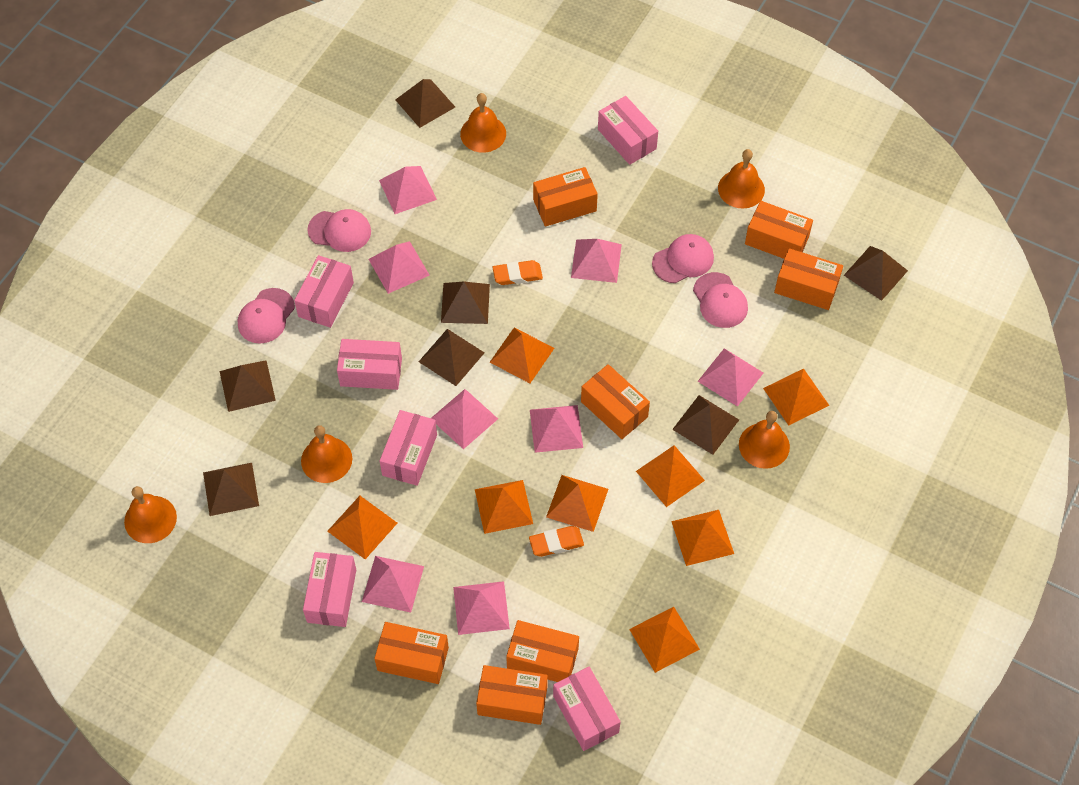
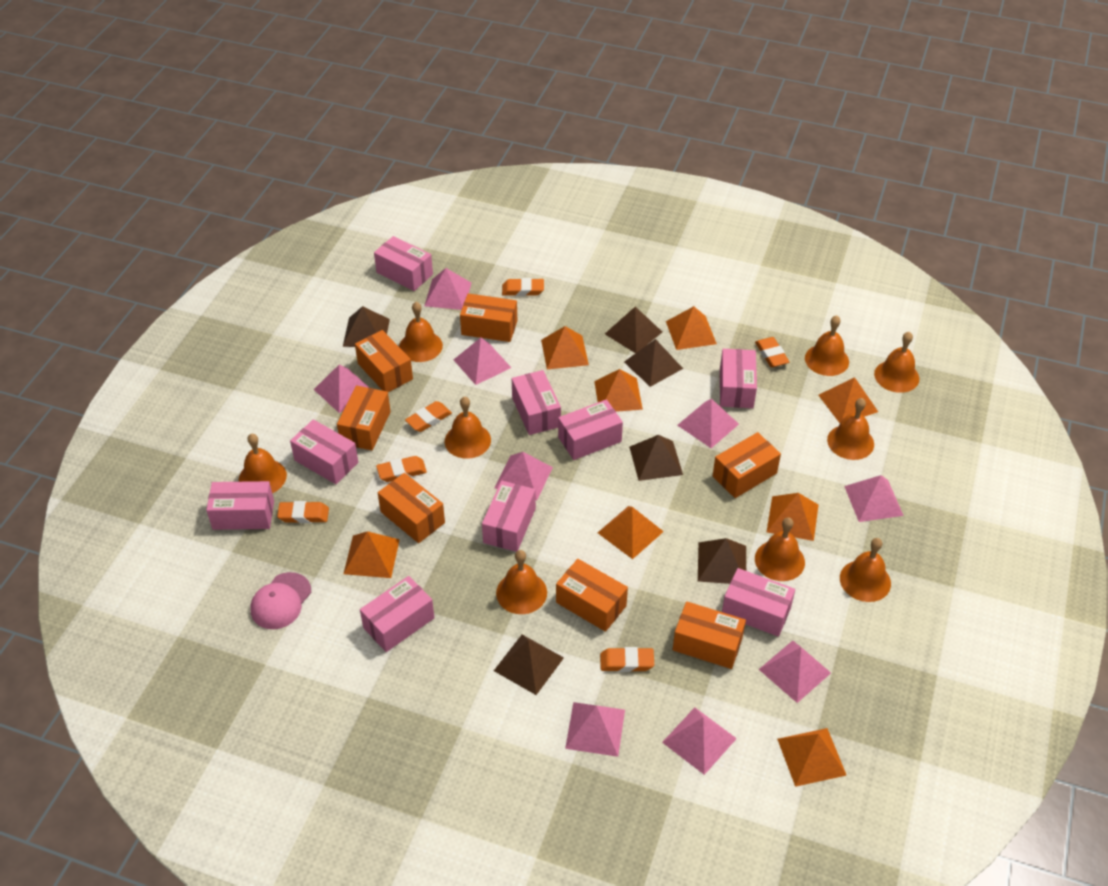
brown pyramid: [203,463,259,516] [220,360,276,412] [395,79,455,128] [419,329,485,386] [441,282,490,324] [672,395,739,455] [844,246,908,301] = 7 -> [343,306,390,347] [494,635,564,695] [605,307,662,353] [624,339,683,387] [629,435,683,481] [698,538,746,584] = 6
orange bell: [124,486,177,543] [301,425,352,483] [460,93,506,153] [718,149,765,209] [739,411,790,469] = 5 -> [239,434,287,493] [399,302,443,362] [445,396,491,458] [496,550,547,614] [755,517,805,581] [805,315,849,376] [827,398,874,460] [840,538,891,602] [874,332,919,393] = 9
orange eraser: [493,260,543,285] [529,526,584,557] = 2 -> [277,501,329,523] [376,456,427,482] [405,401,452,432] [502,278,544,296] [600,647,654,672] [755,337,789,367] = 6
pink box: [294,255,354,328] [303,552,356,627] [337,339,402,390] [380,410,437,486] [553,667,621,751] [598,96,658,165] = 6 -> [206,481,274,530] [290,419,359,484] [360,576,435,652] [374,236,433,291] [482,481,536,552] [512,370,561,435] [558,399,623,460] [720,349,757,408] [722,568,795,637] = 9
pink cap: [238,288,295,344] [307,209,371,252] [652,234,714,283] [693,272,748,328] = 4 -> [250,572,311,629] = 1
pink pyramid: [362,556,424,613] [369,241,430,294] [379,166,437,214] [431,389,498,449] [453,581,510,635] [530,405,583,453] [571,239,622,283] [698,348,763,407] = 8 -> [314,364,369,413] [424,268,471,310] [454,338,511,385] [494,452,553,501] [565,702,625,757] [662,707,737,775] [677,399,739,448] [759,641,831,703] [844,475,904,522] = 9

